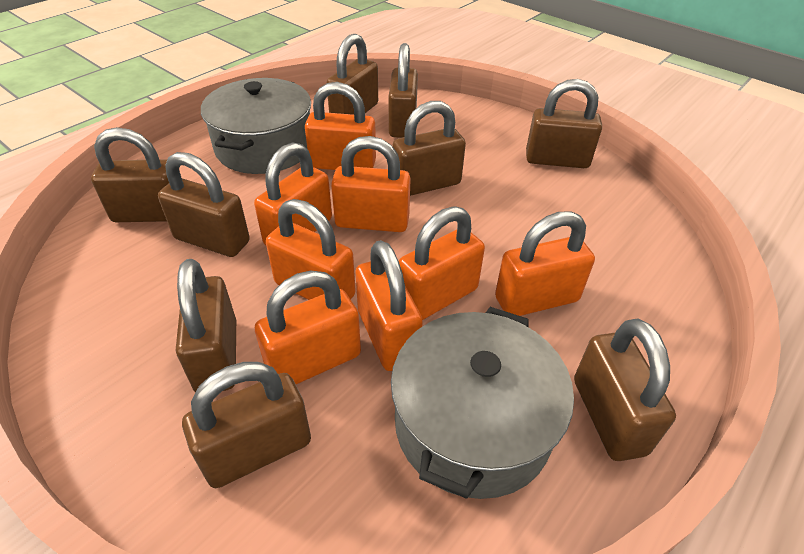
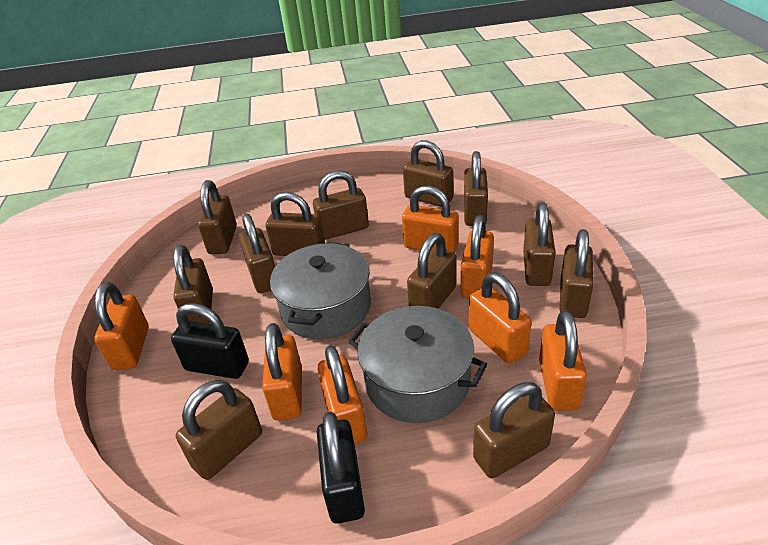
black padlock: none = 0 -> [171,303,249,379] [317,412,365,524] = 2
brown padlock: [91,127,169,222] [158,152,250,257] [176,259,236,392] [182,362,311,488] [327,34,378,115] [388,43,418,138] [392,101,466,196] [526,79,602,168] [574,319,676,461] = 9 -> [173,245,213,324] [176,380,262,480] [198,180,237,254] [239,214,275,293] [265,192,325,256] [313,170,369,239] [403,140,453,207] [407,233,457,309] [464,151,488,226] [473,382,555,479] [523,203,556,286] [560,229,593,318] = 12
orange padlock: [254,142,332,245] [255,271,361,384] [266,199,356,300] [305,82,376,170] [331,136,411,232] [356,240,423,371] [399,206,485,320] [495,211,595,316] = 8 -> [94,282,149,370] [262,323,302,421] [317,345,367,444] [402,186,459,253] [461,215,494,298] [469,273,531,364] [539,310,587,411] = 7

